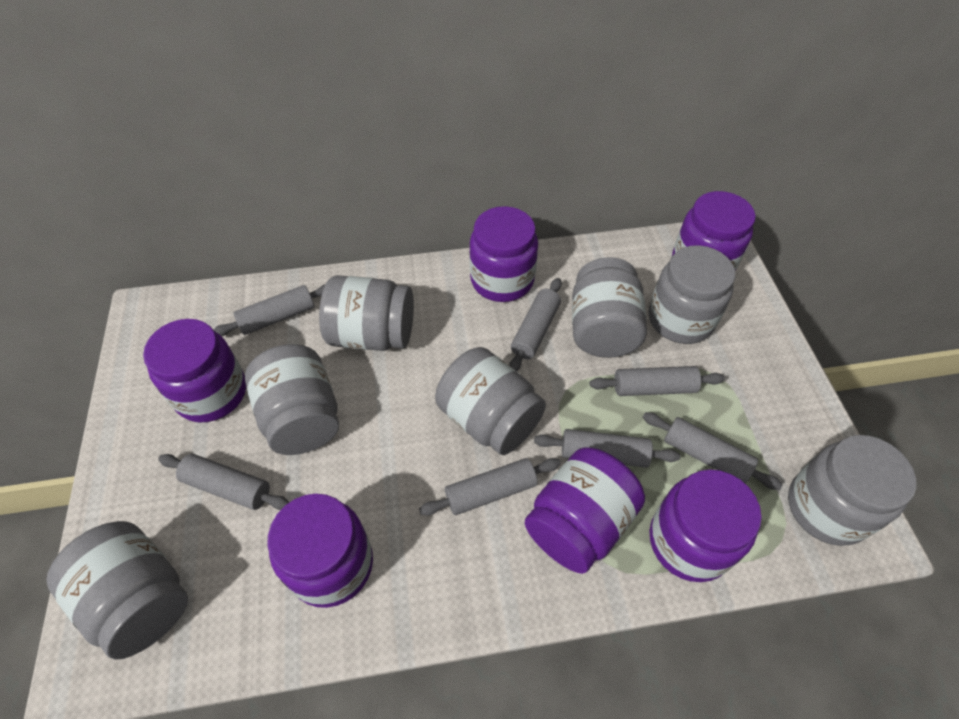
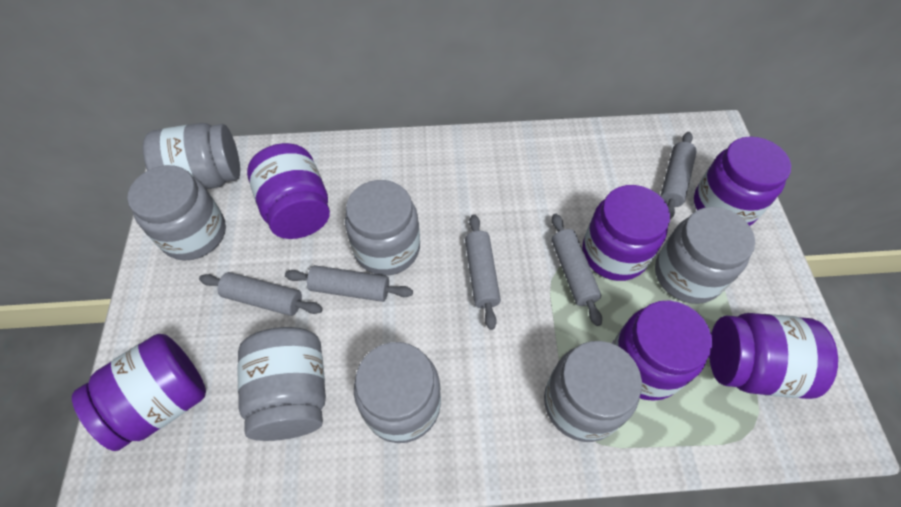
grey rolling pin: [158,454,289,510] [213,285,325,336] [419,458,561,516] [509,278,562,371] [534,429,680,468] [589,366,725,396] [643,412,783,490] = 7 -> [199,272,323,316] [285,265,413,302] [465,214,501,330] [552,214,602,326] [660,132,697,219] = 5

